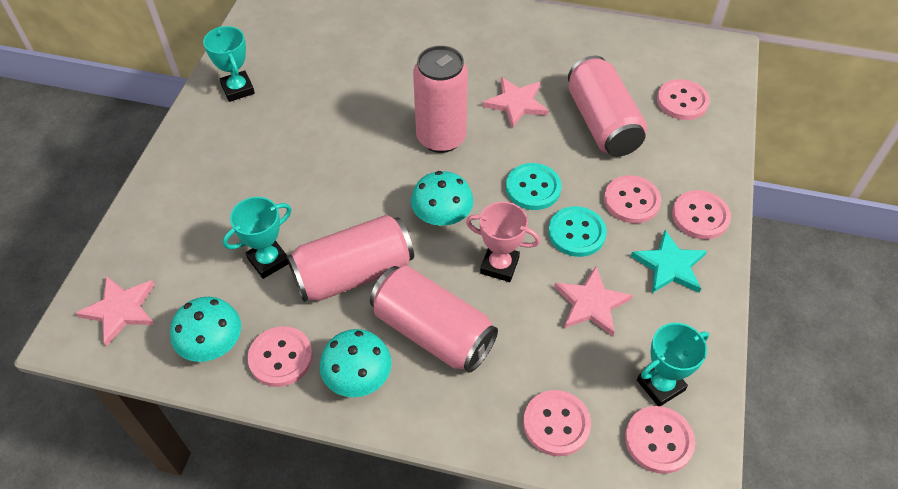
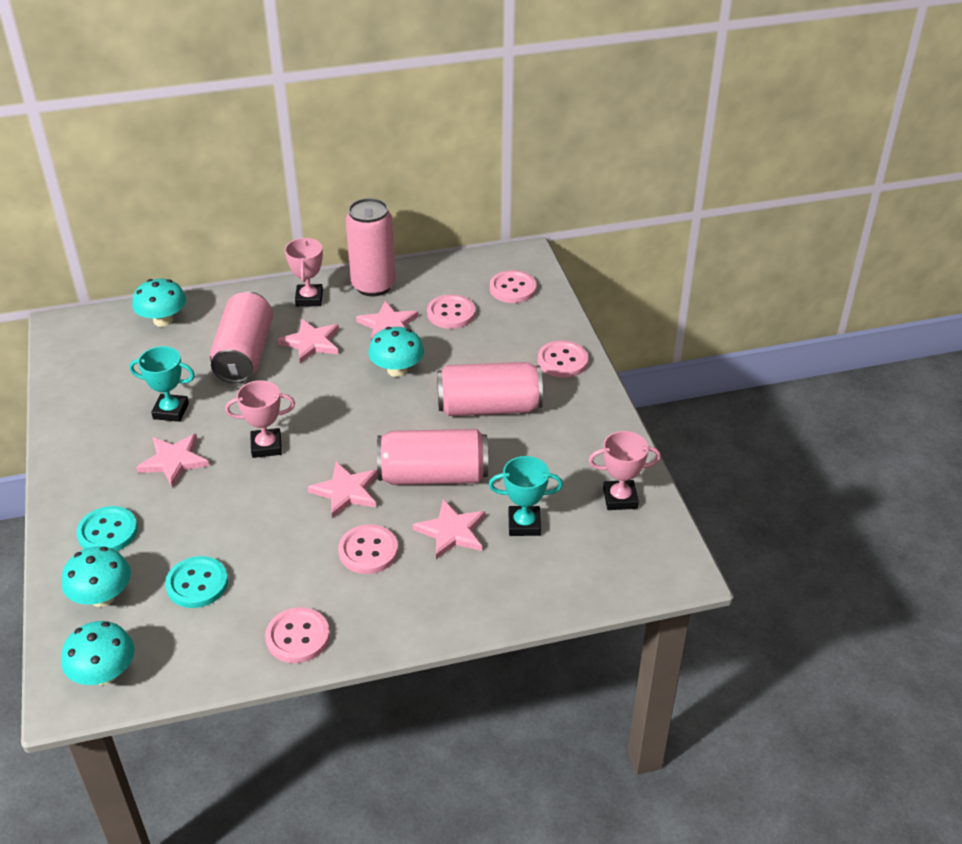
pink button: [247,326,313,387] [523,390,591,456] [604,175,661,223] [625,406,695,474] [657,79,710,120] [672,190,731,240] = 6 -> [265,607,330,663] [338,524,398,574] [427,294,475,329] [490,270,537,303] [538,340,588,378] = 5
pink star: [76,276,155,346] [483,77,548,128] [554,267,633,336] = 3 -> [136,434,209,488] [277,319,339,364] [307,461,378,518] [356,301,418,341] [413,499,485,559] = 5
pink trophy: [466,202,540,282] = 1 -> [225,380,295,458] [285,238,323,307] [588,431,661,510] = 3
turquoise mushroom: [170,297,241,362] [320,329,392,397] [411,171,473,226] = 3 -> [61,621,135,685] [62,546,131,607] [132,279,186,327] [368,327,424,377] = 4
turquoise star: [631,230,707,293] = 1 -> none = 0
turquoise trophy: [203,26,255,102] [223,197,292,279] [637,323,709,406] = 3 -> [129,346,195,422] [489,456,563,536] = 2

